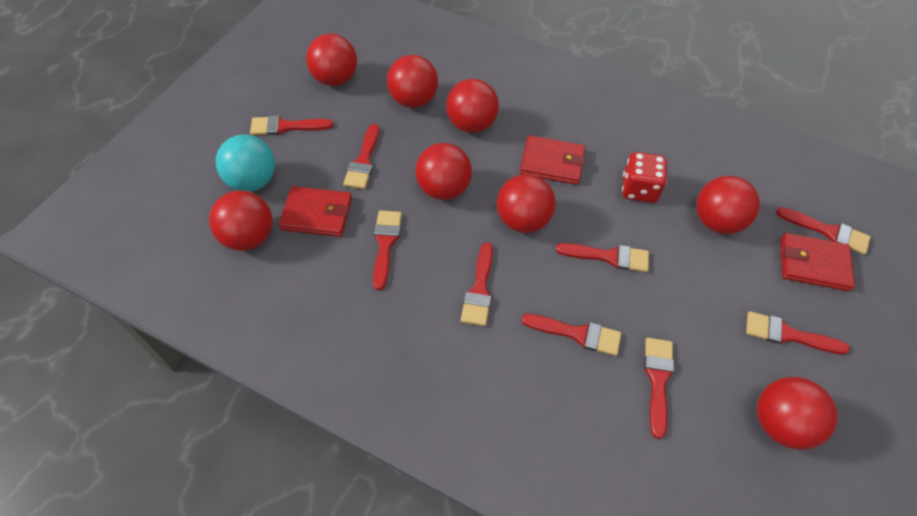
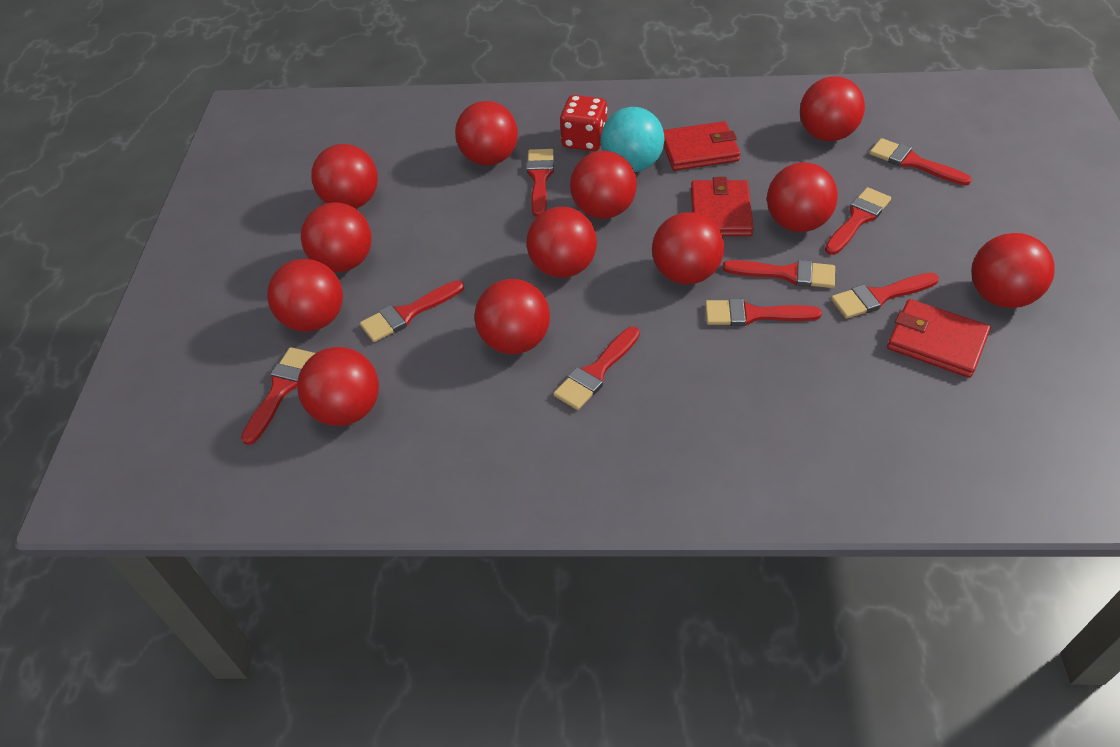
red ball: [209,190,273,251] [306,34,357,86] [387,55,438,108] [415,143,472,200] [446,79,499,133] [497,174,556,233] [697,176,760,234] [757,377,837,450] = 8 -> [267,259,343,332] [297,347,379,426] [301,202,372,272] [311,144,378,209] [455,101,518,166] [474,279,550,354] [527,207,597,278] [570,151,637,219] [652,212,724,284] [767,162,838,232] [800,76,865,141] [971,233,1055,308] = 12

